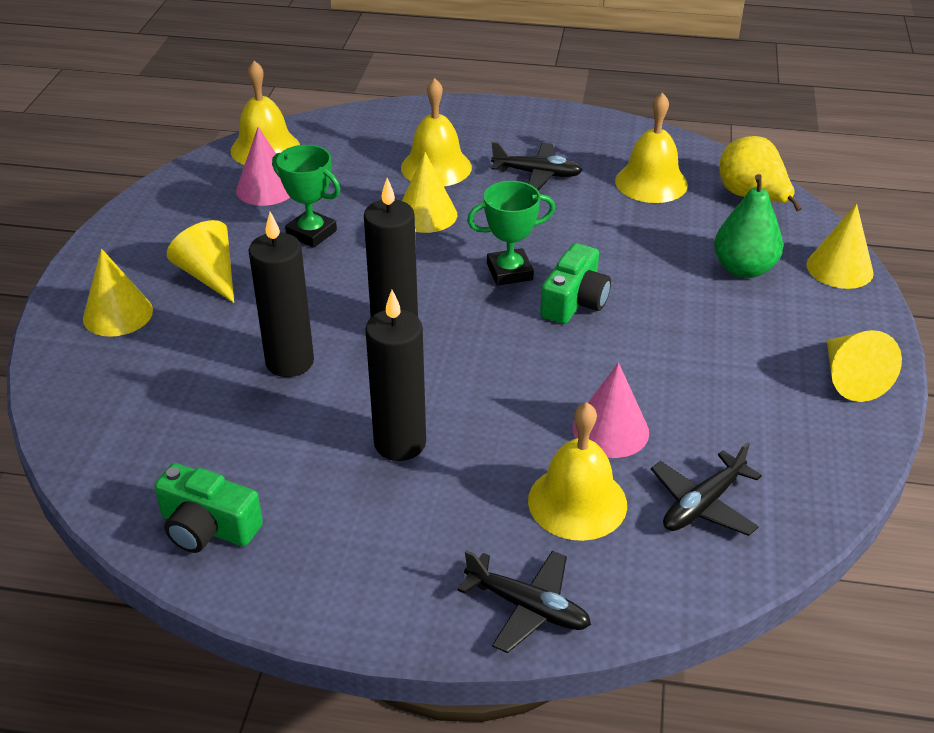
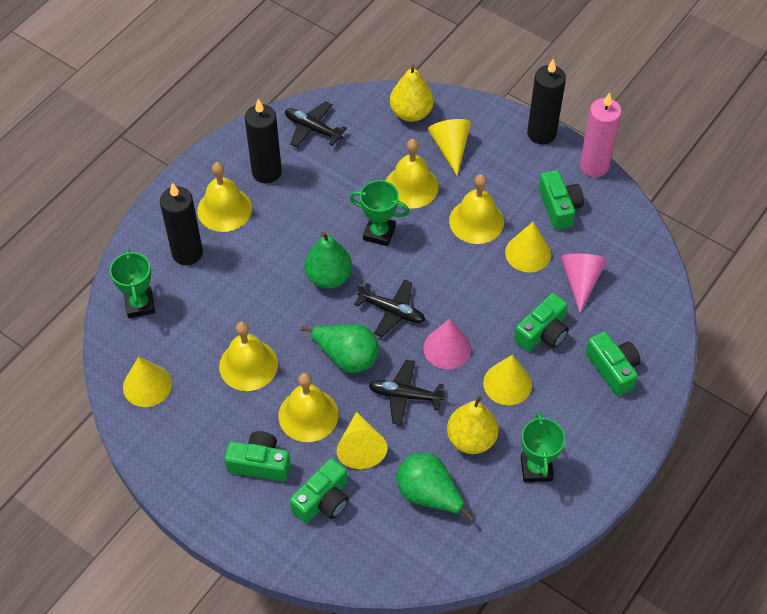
green camera: [154,463,263,553] [540,243,611,324] = 2 -> [224,431,291,482] [290,458,349,523] [514,293,569,352] [539,170,584,230] [586,331,641,396] = 5
green pear: [714,174,783,278] = 1 -> [301,324,379,373] [304,232,352,288] [397,453,474,521] = 3
green trophy: [272,145,340,248] [467,181,555,286] = 2 -> [110,249,155,318] [349,180,409,246] [521,412,565,482] = 3
pink candle: none = 0 -> [580,93,622,177] = 1
yellow bell: [231,61,300,165] [401,78,472,186] [528,402,627,541] [615,93,688,203] = 4 -> [197,162,252,232] [219,321,278,391] [279,373,339,442] [386,139,439,209] [449,174,504,244] = 5
yellow pear: [720,136,802,212] = 1 -> [390,65,434,122] [447,395,498,454] = 2

